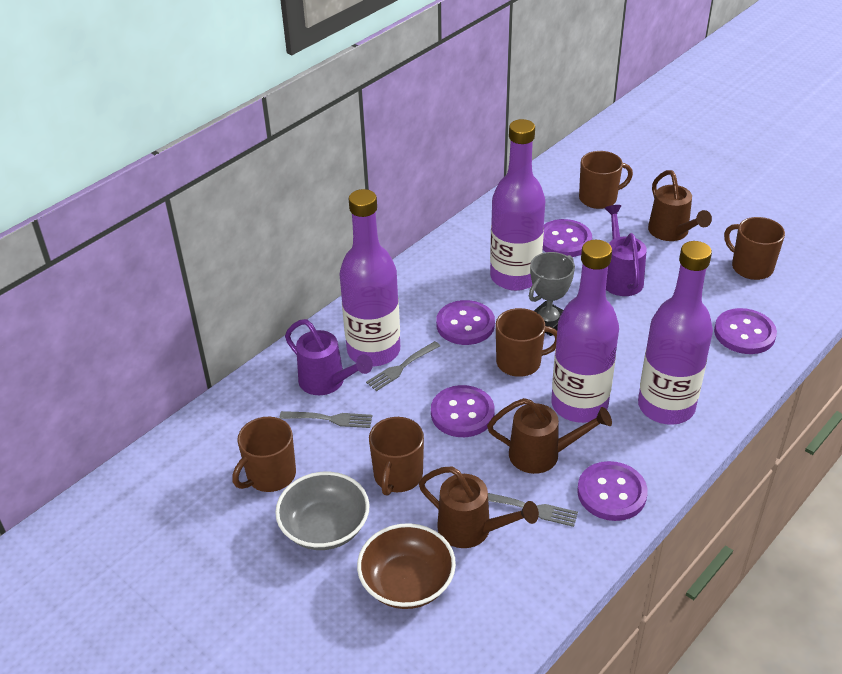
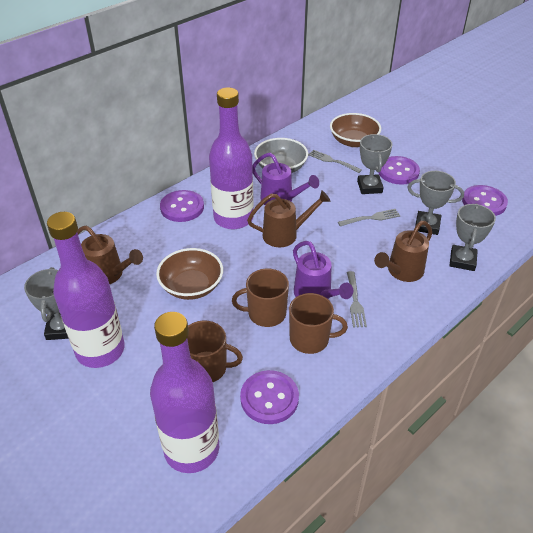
brown bowl: [357,523,456,609] = 1 -> [156,248,223,300] [330,113,381,147] = 2
brown mug: [232,417,296,492] [369,417,424,496] [496,308,557,377] [579,151,633,209] [724,217,785,280] = 5 -> [187,321,243,382] [232,269,289,327] [289,293,348,354] = 3
grey trophy: [529,252,575,336] = 1 -> [24,267,69,340] [357,134,393,194] [408,171,464,235] [449,204,496,271] = 4
purple bottle: [339,189,400,367] [490,119,545,291] [551,240,619,423] [638,241,713,425] = 4 -> [47,212,125,368] [150,312,219,473] [209,87,253,229] = 3
purple button: [431,385,495,437] [436,300,495,345] [543,219,592,257] [577,461,648,521] [714,308,777,354] = 5 -> [160,190,204,222] [240,370,299,424] [378,156,420,185] [462,185,508,216] = 4

